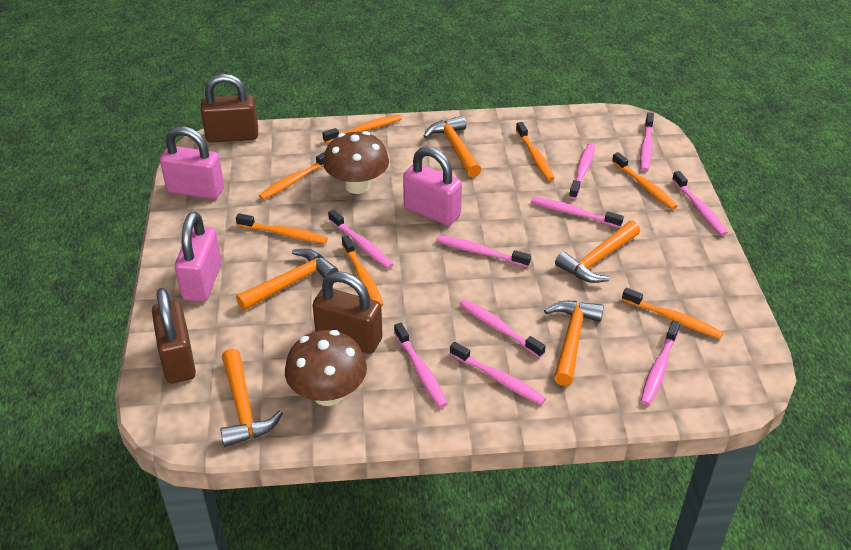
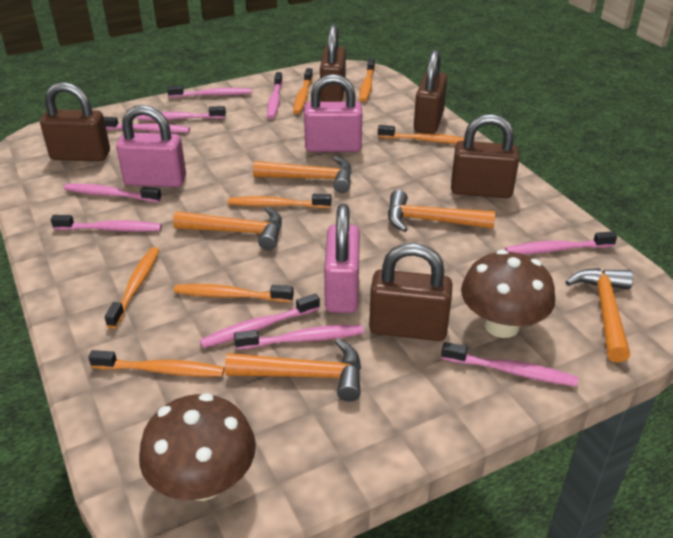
brown padlock: [152,288,196,383] [200,74,258,143] [312,271,383,354] = 3 -> [40,82,110,161] [320,25,346,102] [369,243,453,341] [414,50,447,134] [451,114,519,198] = 5

